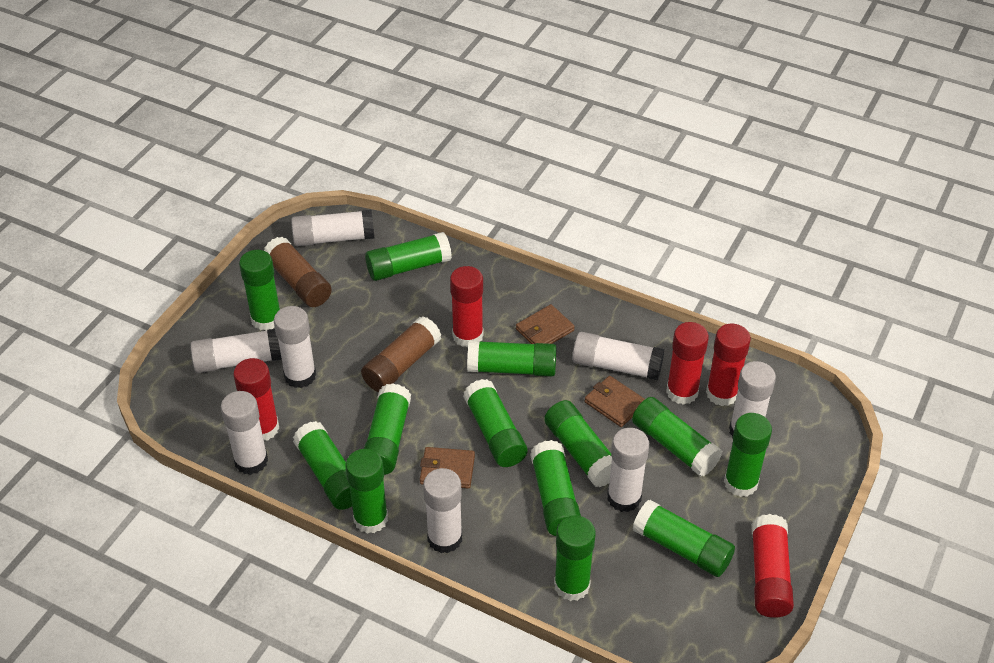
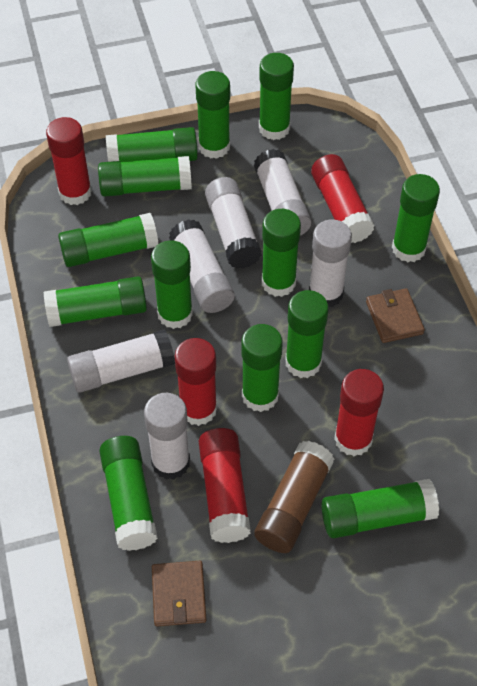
brown glue stick: [264,237,332,307] [361,316,441,392] = 2 -> [254,441,334,553] = 1
brown wallet: [420,447,475,489] [516,304,575,344] [584,376,645,427] = 3 -> [152,561,207,627] [366,288,425,343] = 2
white glue stick: [190,329,282,373] [221,391,268,475] [274,306,316,388] [291,210,374,246] [423,468,462,553] [572,332,664,380] [607,428,649,512] [729,361,776,438] = 8 -> [67,329,175,393] [144,393,190,480] [169,219,234,313] [205,177,262,268] [254,149,311,236] [309,219,352,307] = 6

